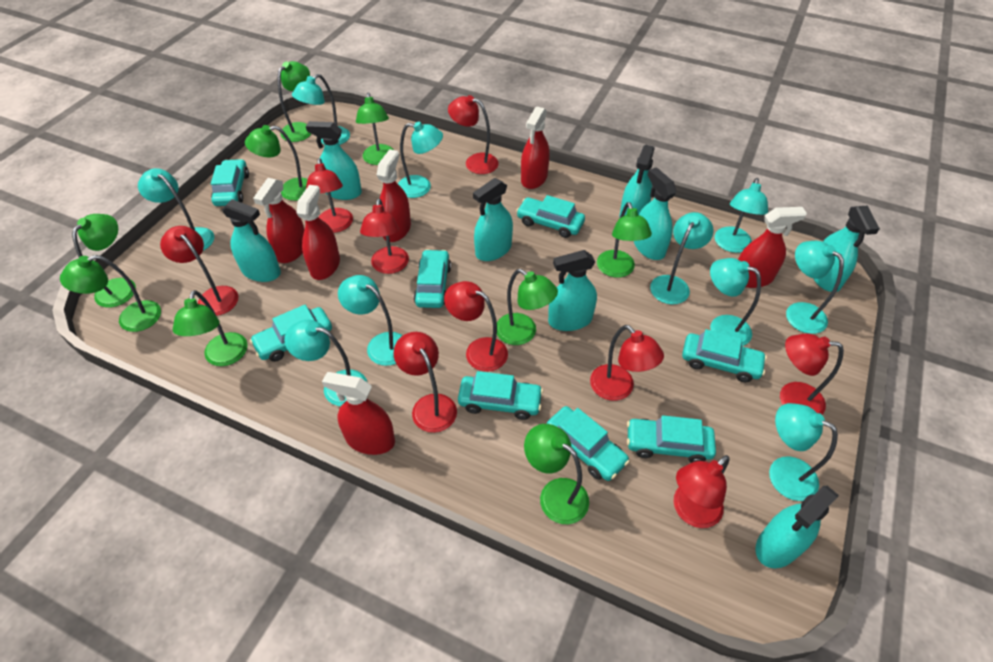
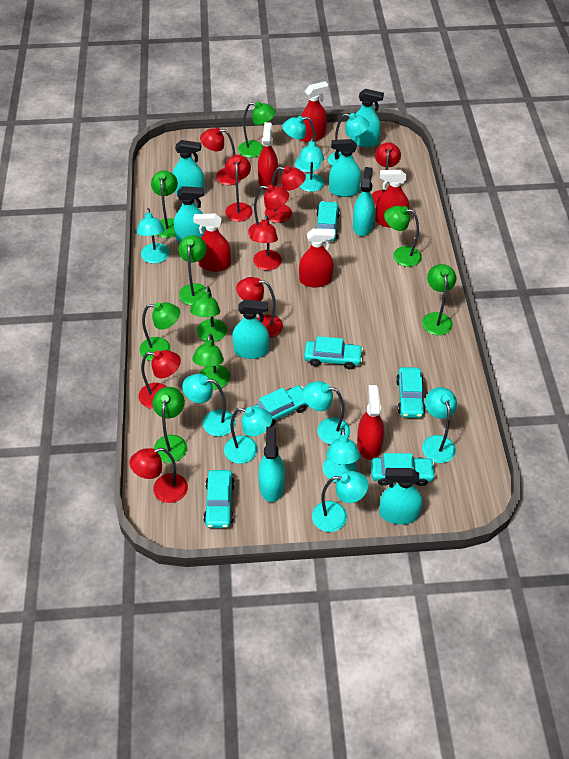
turquoise car: [211,159,249,206] [250,305,332,362] [414,249,451,308] [458,371,543,420] [516,195,585,238] [546,406,630,481] [627,415,716,463] [682,329,767,382] = 8 -> [203,470,235,528] [251,385,307,427] [304,336,363,369] [316,201,340,241] [371,453,436,486] [396,367,425,418] = 6

